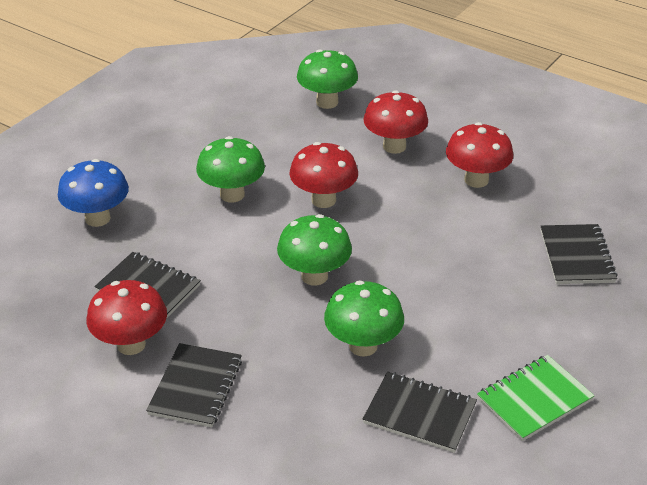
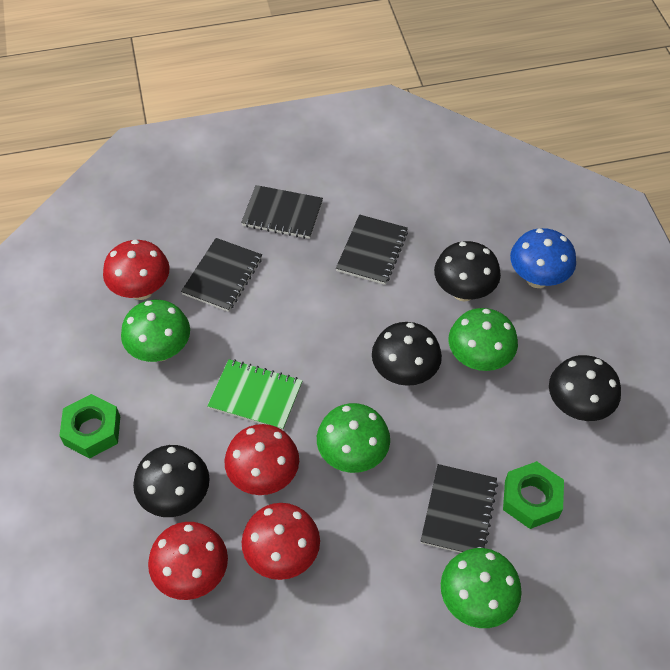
black mushroom: none = 0 -> [133,445,210,517] [372,322,442,386] [434,241,501,302] [549,355,621,421] = 4
green nut: none = 0 -> [59,394,120,459] [503,461,564,529] = 2

